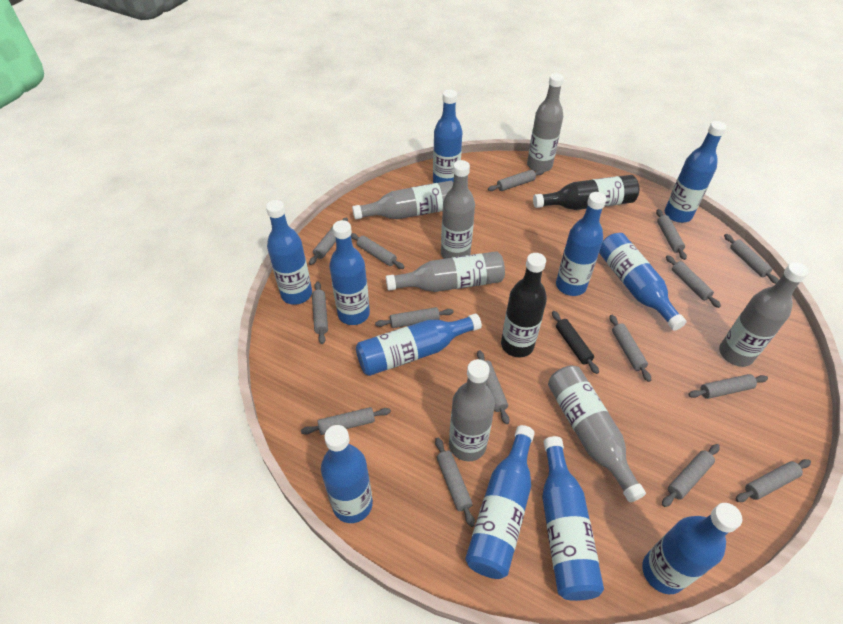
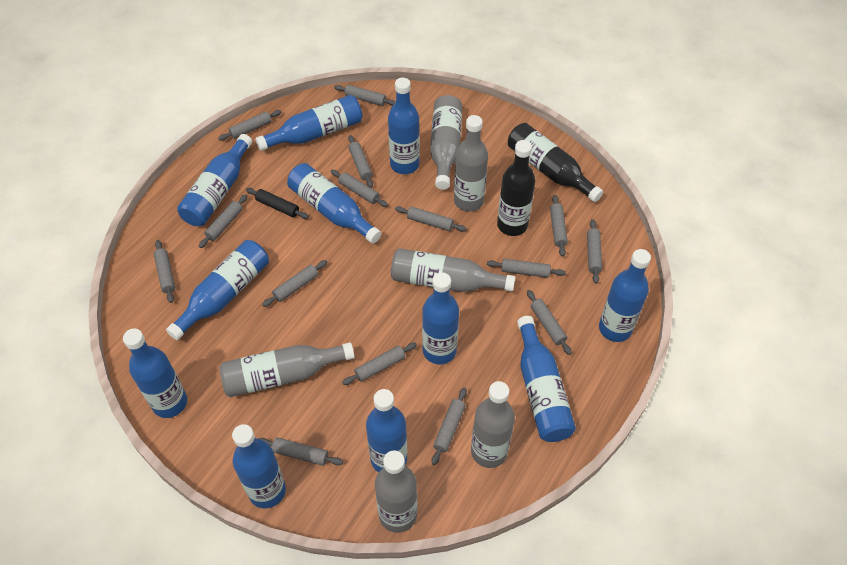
grey bottle: [352,181,453,220] [386,251,505,292] [441,160,475,259] [449,359,495,462] [527,73,564,172] [548,366,646,502] [719,262,809,367] = 7 -> [219,342,355,397] [375,450,417,533] [391,248,515,292] [430,95,462,190] [454,115,488,212] [471,381,515,468] = 6

